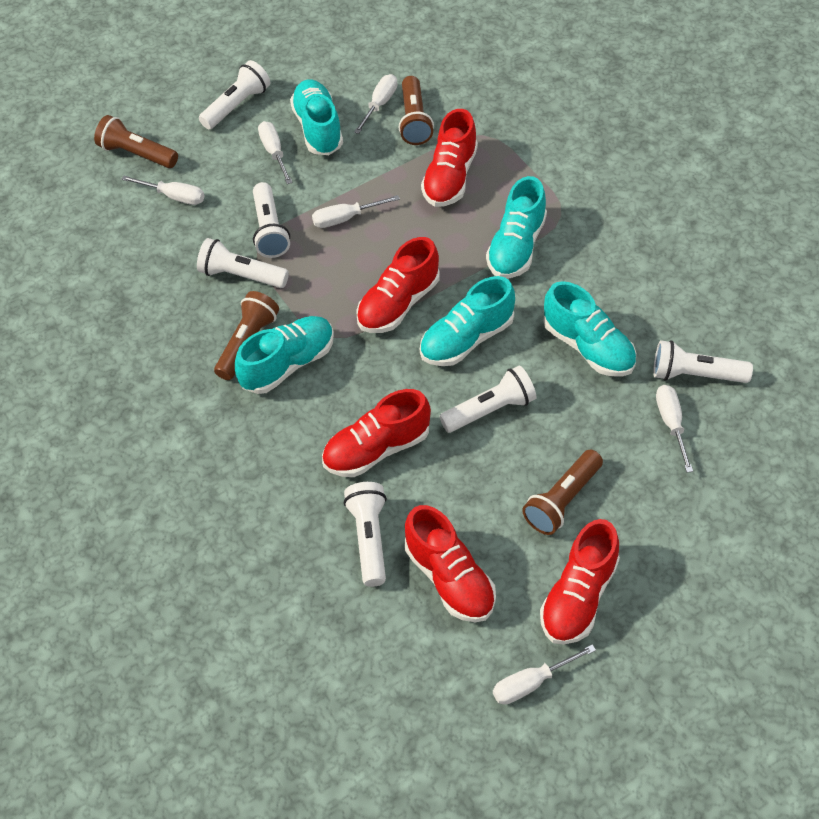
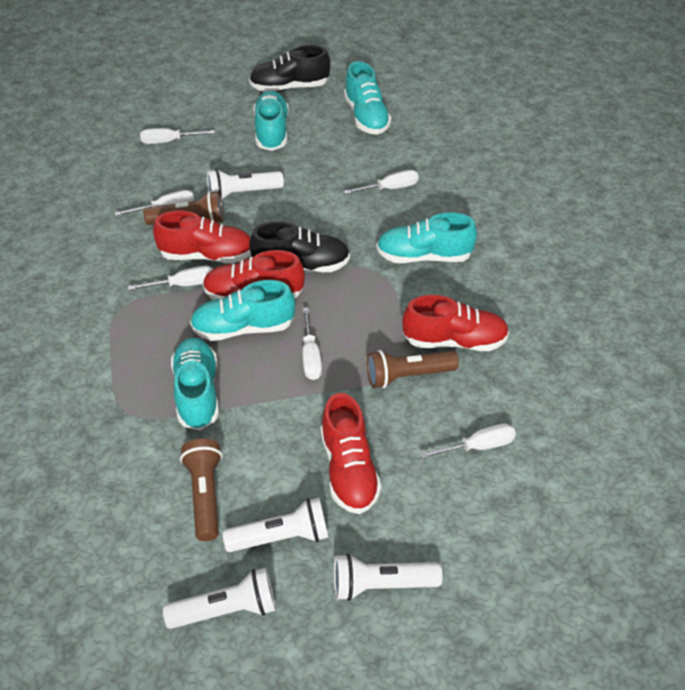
black shoe: none = 0 -> [249,45,330,92] [249,221,350,272] = 2
brown flashlight: [94,115,178,168] [214,291,279,380] [399,76,434,145] [522,450,603,535] = 4 -> [143,191,223,225] [180,438,222,541] [367,350,459,388] = 3
red shoe: [322,389,431,477] [356,237,440,333] [405,505,496,622] [421,109,478,207] [540,519,620,645] = 5 -> [153,210,251,263] [203,250,305,300] [321,393,381,514] [402,295,509,351] = 4
white flashlight: [197,238,289,288] [199,60,271,129] [253,182,290,258] [344,482,387,587] [439,366,536,433] [653,340,753,383] = 6 -> [163,568,276,629] [207,169,284,200] [222,498,329,552] [334,553,443,601] = 4

